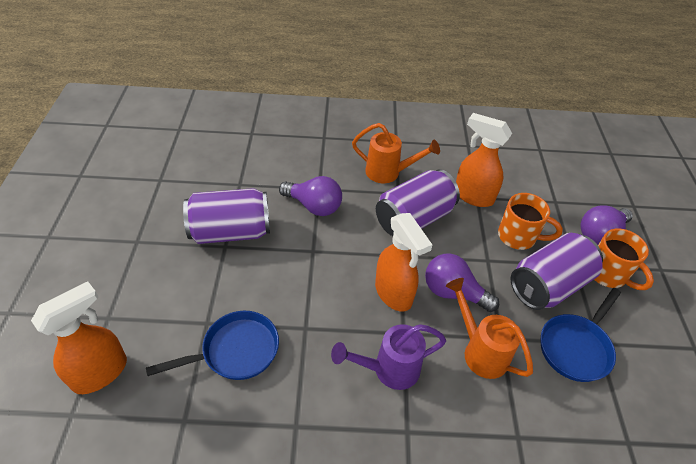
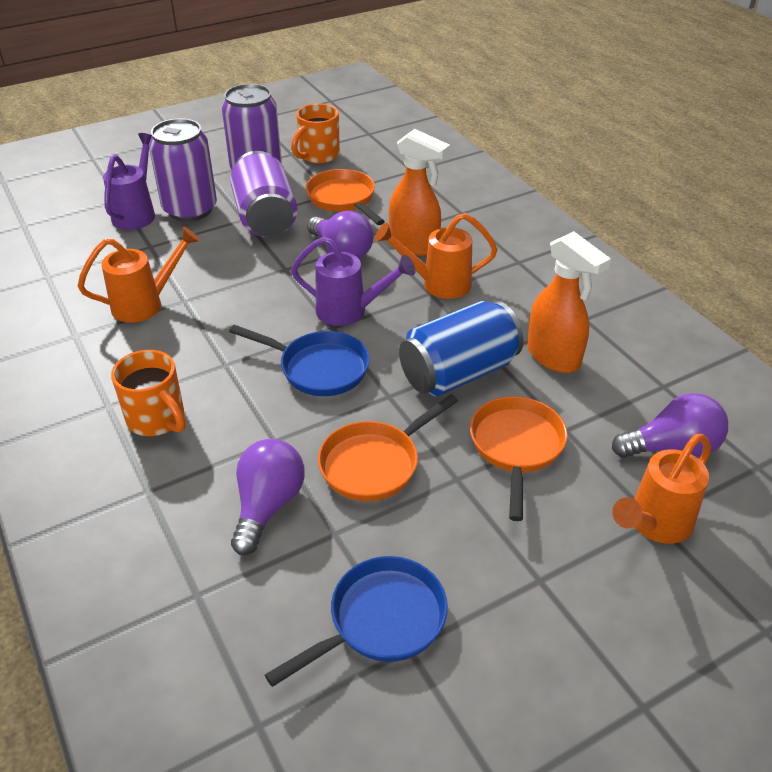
blue can: none = 0 -> [399,301,524,396] = 1
orange pan: none = 0 -> [306,169,385,225] [318,394,458,501] [470,396,568,521] = 3
orange spray bottle: [31,281,127,394] [375,213,432,312] [456,113,512,207] = 3 -> [389,129,450,256] [527,231,611,373] = 2
orange watering can: [352,123,440,183] [446,278,533,379] = 2 -> [78,226,200,323] [375,213,498,299] [612,434,711,544] = 3
purple watering can: [331,324,446,390] = 1 -> [103,133,155,230] [291,237,416,326] = 2

